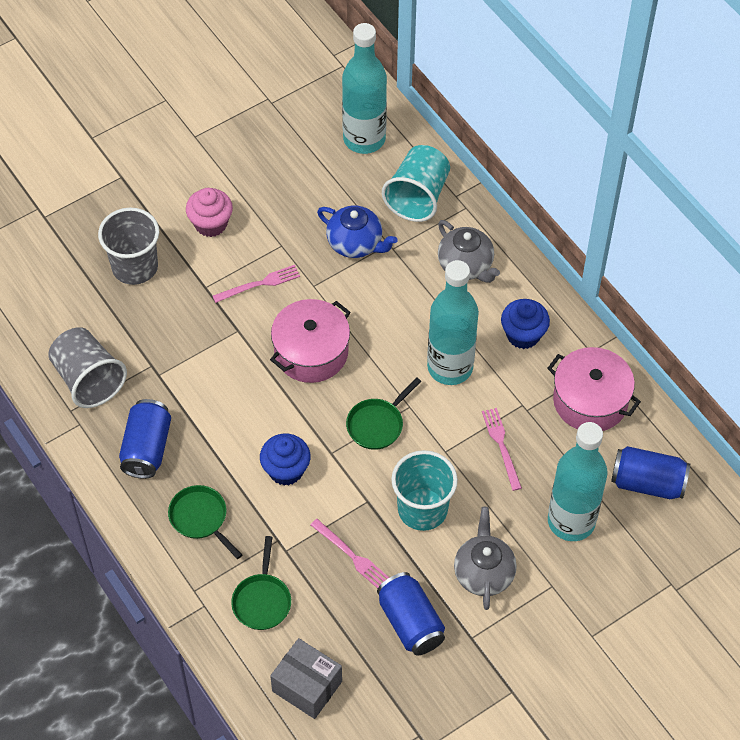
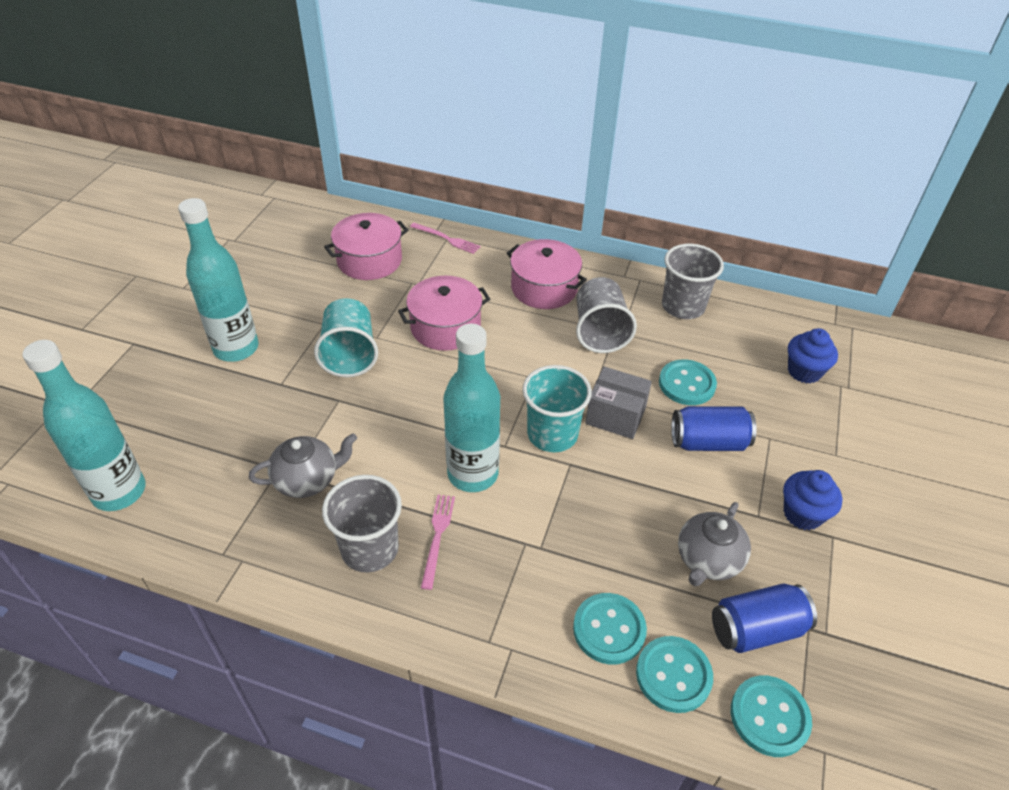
blue can: [119,399,171,479] [377,572,445,656] [611,446,690,499] = 3 -> [671,406,756,451] [712,583,817,653] = 2
blue teapot: [317,206,398,258] = 1 -> none = 0
green pan: [168,485,242,559] [231,536,291,630] [346,377,421,450] = 3 -> none = 0
grey cup: [48,327,127,408] [98,207,159,285] = 2 -> [322,475,402,573] [576,277,637,353] [662,244,724,319] = 3
pink cupcake: [186,188,233,237] = 1 -> none = 0
pink fork: [213,265,300,303] [310,519,389,588] [482,408,522,491] = 3 -> [410,223,480,254] [421,495,455,590] = 2
pink pot: [270,299,350,383] [547,347,641,431] = 2 -> [324,213,408,280] [398,276,490,351] [507,239,587,309] = 3
turquoise button: none = 0 -> [573,593,647,665] [636,636,713,713] [659,359,717,405] [731,676,812,757] = 4

